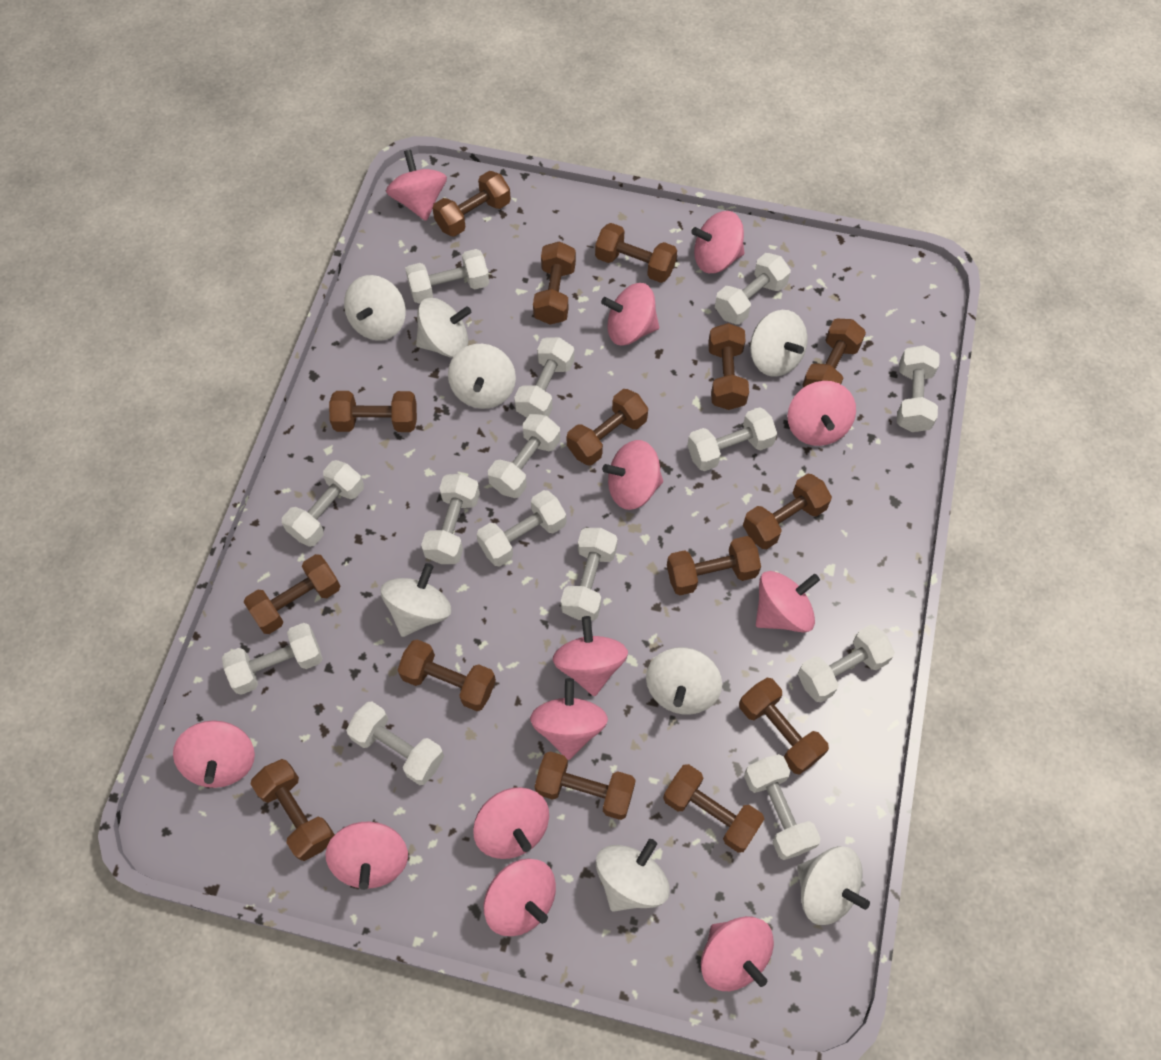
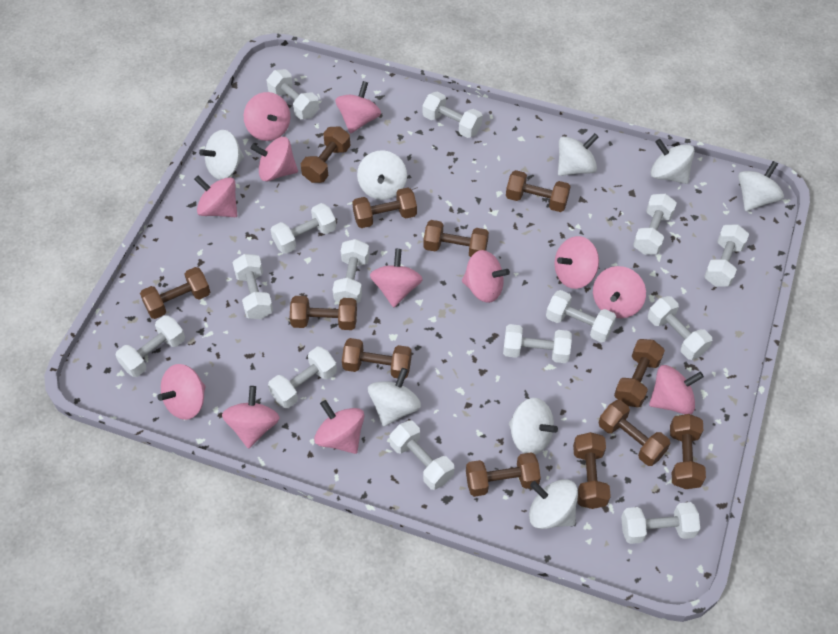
brown dumbbell: [244,554,340,634] [251,759,335,861] [329,391,417,432] [398,640,496,711] [432,171,511,237] [533,241,576,324] [535,751,636,820] [567,389,648,466] [595,223,677,283] [663,764,764,852] [667,536,761,595] [708,323,749,410] [739,678,829,775] [743,473,832,549] [803,319,866,388] = 15 -> [140,267,210,319] [290,296,357,330] [301,126,351,183] [342,338,412,378] [352,187,417,228] [423,220,489,257] [466,452,541,497] [506,170,571,212] [573,432,611,509] [599,400,670,466] [614,339,665,407] [670,414,706,489] = 12
pink spinning top: [173,720,255,788] [325,822,408,890] [386,150,447,221] [473,787,549,859] [484,858,556,936] [530,678,608,760] [553,616,628,696] [601,283,659,345] [602,440,663,510] [691,211,744,273] [701,916,774,991] [756,571,820,633] [787,381,856,446] = 13 -> [157,364,206,420] [194,176,237,217] [222,386,280,449] [244,92,290,141] [250,137,298,181] [314,400,364,454] [335,81,381,134] [370,249,423,307] [462,250,510,303] [554,236,599,289] [593,266,646,318] [649,365,704,414] = 12

